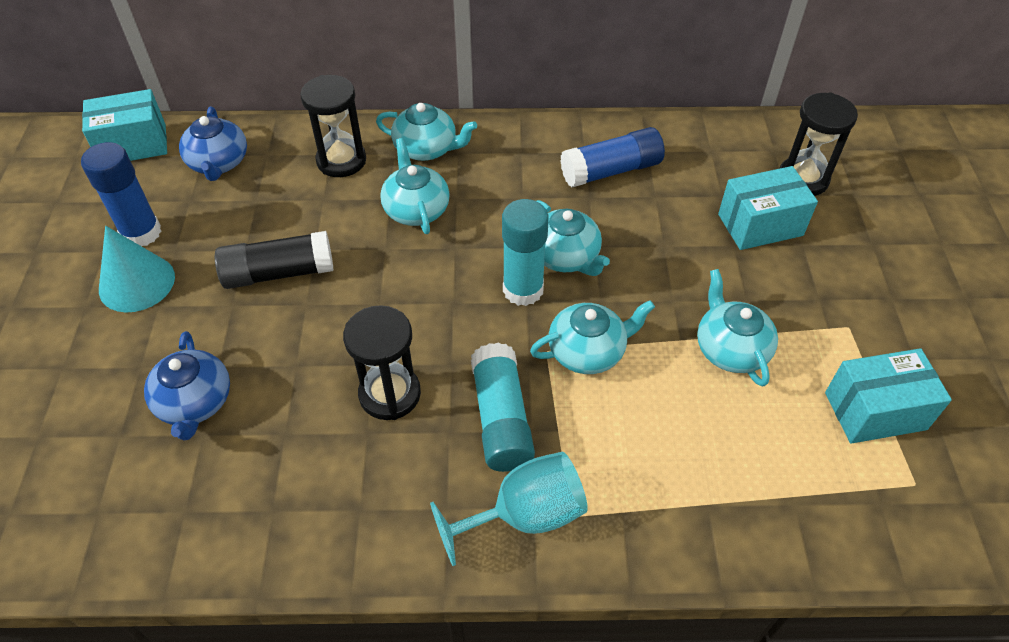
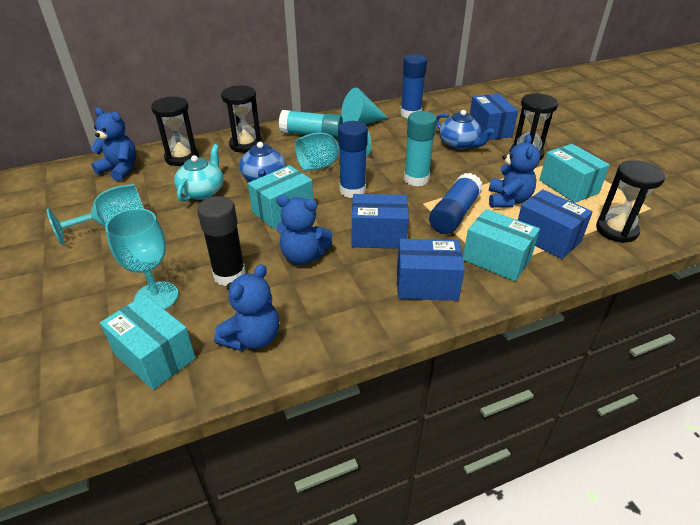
black hourglass: [300,75,366,177] [343,305,421,420] [779,93,858,196] = 3 -> [151,97,199,166] [221,86,262,153] [511,93,558,160] [596,160,665,243] = 4
blue box: none = 0 -> [352,194,409,249] [397,239,465,301] [470,94,518,140] [518,189,593,259] = 4
blue glue stick: [81,142,161,246] [560,127,665,188] = 2 -> [338,121,368,198] [400,54,427,118] [429,173,483,234] = 3
blue teddy bear: none = 0 -> [90,107,136,181] [214,264,279,351] [276,195,332,265] [489,134,540,208] = 4
turquoise box: [82,89,167,161] [718,166,818,250] [825,348,952,444] = 3 -> [100,295,196,390] [248,165,313,229] [463,209,540,281] [539,144,610,203] = 4
turquoise goblet: [430,451,588,566] = 1 -> [47,184,144,246] [105,208,178,310] [295,132,371,171] = 3
turquoise teapot: [376,103,477,161] [380,138,450,234] [530,300,655,374] [537,200,610,276] [697,269,778,387] = 5 -> [174,144,224,202] = 1

